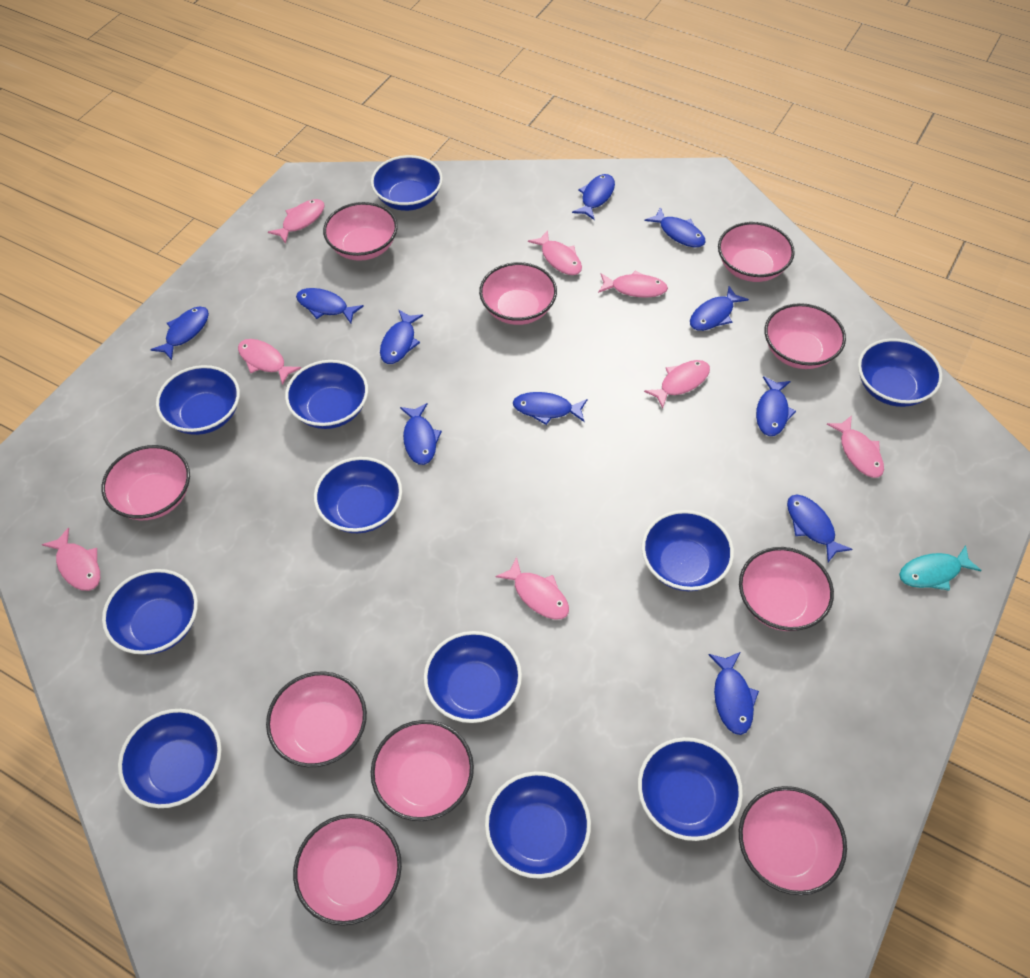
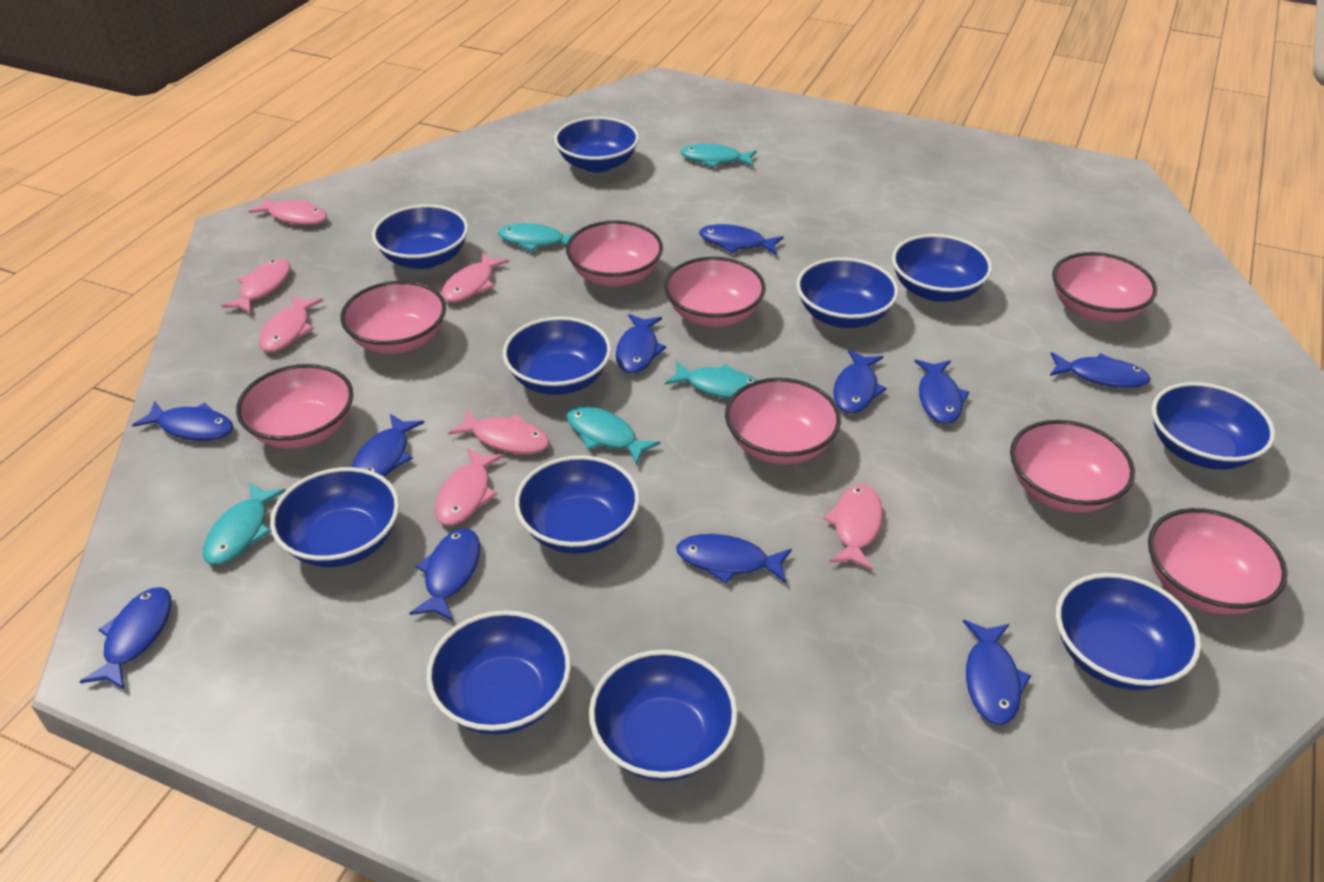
pink bowl: [102,445,190,520] [266,671,367,767] [293,814,402,926] [323,202,398,261] [371,720,474,821] [479,262,557,325] [718,222,795,282] [739,547,834,631] [739,786,847,895] [764,303,846,369] = 10 -> [236,364,353,449] [340,281,446,354] [566,220,663,287] [664,257,766,327] [725,378,841,464] [1010,420,1135,513] [1052,252,1157,322] [1148,508,1288,615] = 8
pink fish: [42,527,100,591] [238,339,301,385] [268,199,324,244] [495,557,569,619] [528,230,582,275] [598,270,668,298] [644,360,710,409] [826,415,884,478] = 8 -> [221,259,291,314] [248,196,327,225] [259,295,323,352] [435,448,504,525] [441,252,509,303] [448,410,550,454] [823,484,883,570] = 7
turquoise fish: [899,545,982,591] = 1 -> [203,482,286,565] [498,223,574,251] [567,406,660,465] [665,361,757,399] [680,144,757,167] = 5

